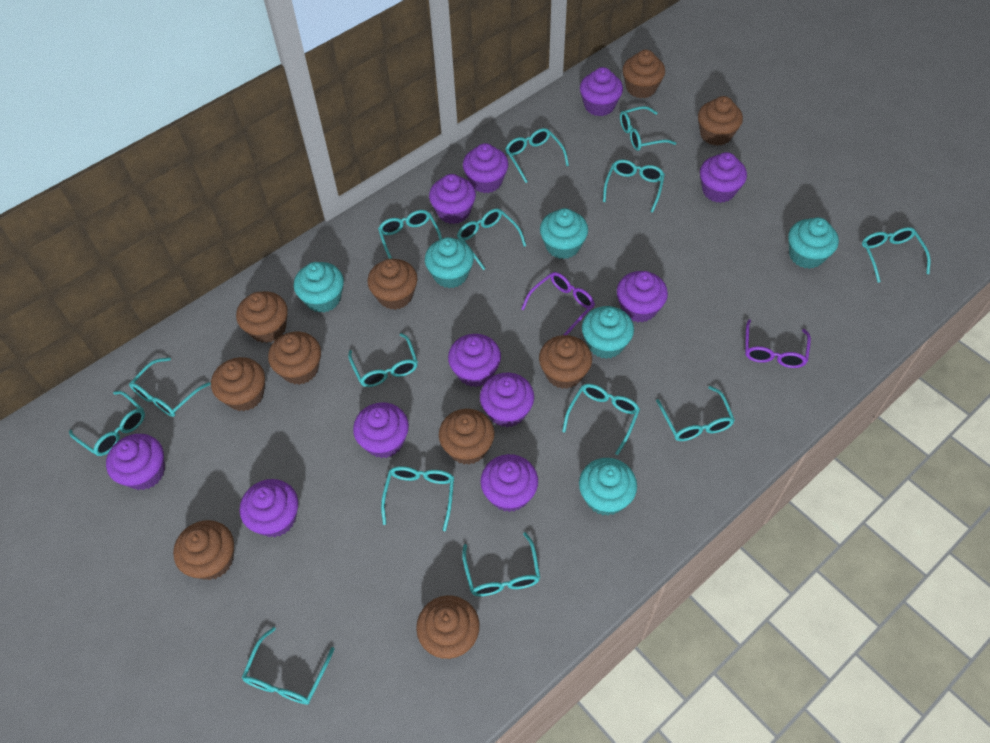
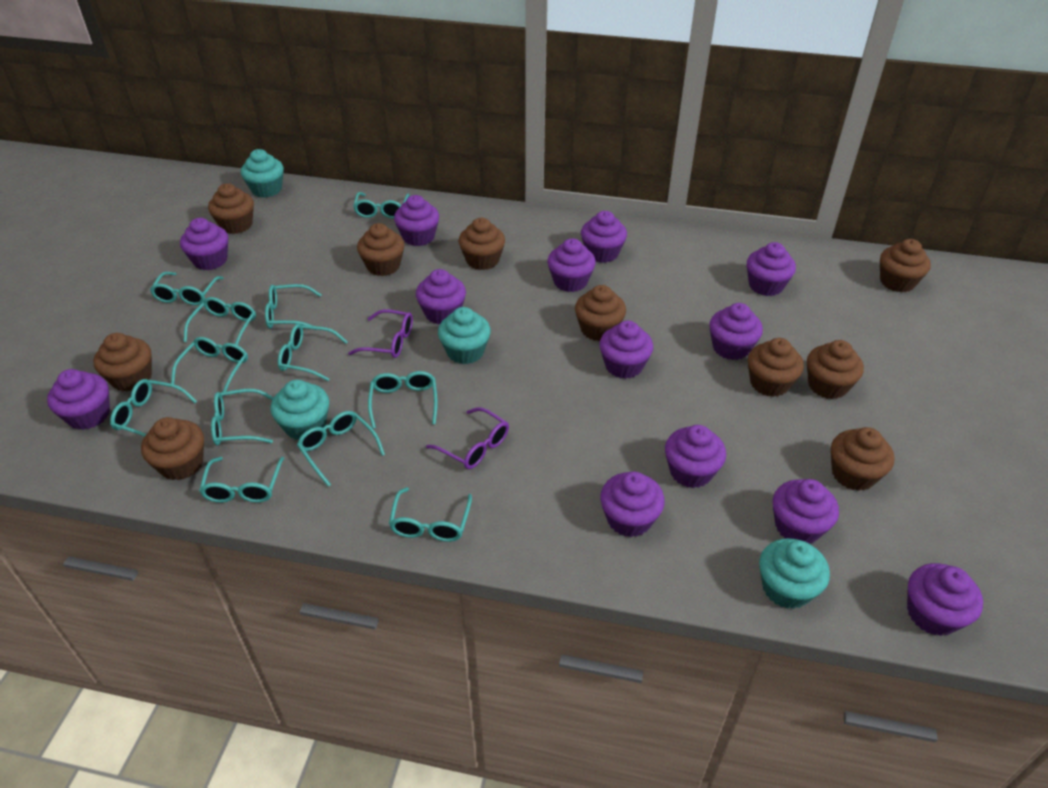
purple cupcake: [106,434,165,490] [240,479,298,537] [353,402,409,458] [429,174,476,224] [448,334,501,387] [463,143,508,193] [480,373,534,427] [480,454,538,512] [580,67,623,116] [617,271,668,323] [700,152,747,203] = 11 -> [47,369,110,430] [180,218,228,270] [394,195,439,246] [416,269,466,324] [548,238,596,292] [581,211,627,263] [599,321,653,379] [600,472,665,537] [665,425,726,488] [709,303,763,360] [747,242,796,296] [773,479,839,543] [907,563,983,636] = 13
turquoise cupcake: [294,262,344,313] [425,237,474,288] [540,208,588,259] [579,458,637,516] [582,306,634,359] [788,217,839,269] = 6 -> [241,149,284,198] [271,380,329,440] [438,307,491,364] [759,538,830,609] = 4
turquoise glasses: [69,391,145,456] [129,357,210,417] [242,627,335,705] [348,333,418,387] [378,210,442,259] [381,466,454,531] [457,208,526,270] [462,532,540,596] [505,128,569,183] [562,384,640,455] [603,160,665,213] [620,106,676,151] [656,386,735,441] [862,227,930,283] = 14 -> [110,379,197,437] [150,272,223,305] [171,337,248,397] [184,297,256,345] [199,457,284,503] [211,389,274,446] [265,284,322,330] [278,324,348,381] [297,411,385,487] [353,192,409,219] [368,371,438,429] [389,487,472,542] = 12

